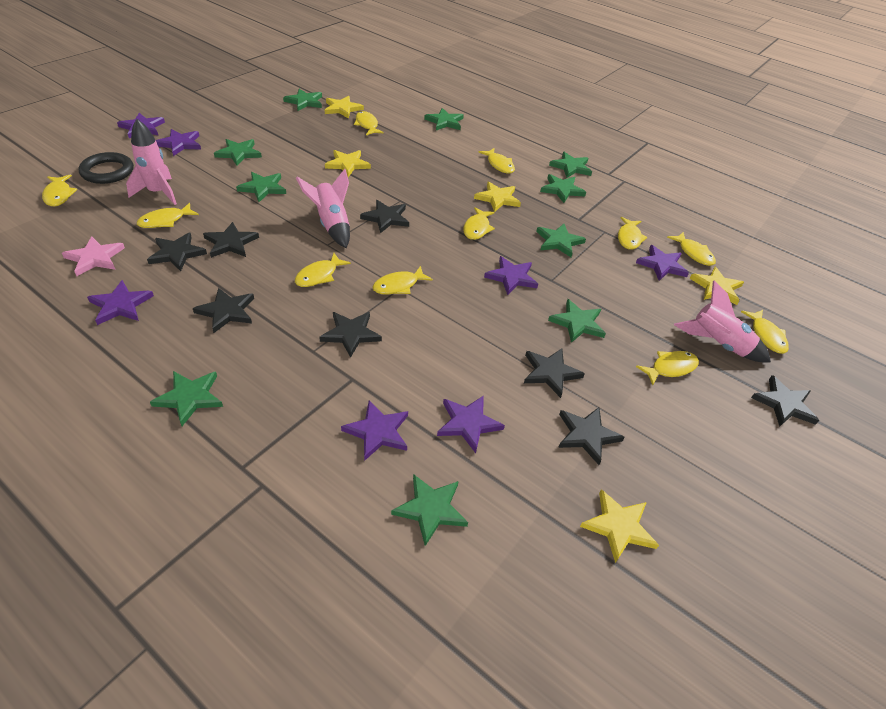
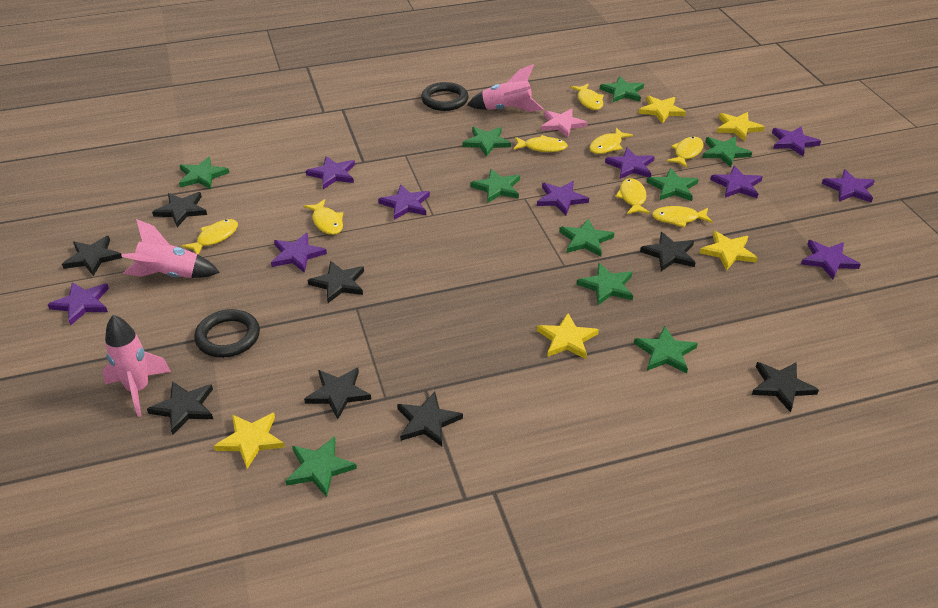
black ring: [78,152,134,184] = 1 -> [194,309,260,358] [421,82,469,111] = 2
purple star: [87,280,154,325] [117,113,165,138] [156,129,201,156] [341,400,408,461] [437,395,505,453] [484,256,538,295] [636,245,689,281] = 7 -> [47,282,109,326] [271,233,327,273] [306,156,355,189] [378,184,430,220] [537,181,589,215] [605,148,655,179] [710,166,763,198] [772,127,821,156] [801,240,861,279] [822,169,875,203] = 10
yellow fish: [42,175,77,206] [137,203,199,228] [295,253,351,287] [354,111,384,135] [372,266,433,294] [463,207,495,240] [478,148,515,174] [618,217,648,250] [636,351,699,385] [667,232,716,266] [741,310,789,354] = 11 -> [182,219,238,255] [304,199,343,235] [513,135,568,152] [570,84,604,110] [589,127,633,154] [615,178,650,214] [652,206,713,228] [667,137,704,168] = 8

